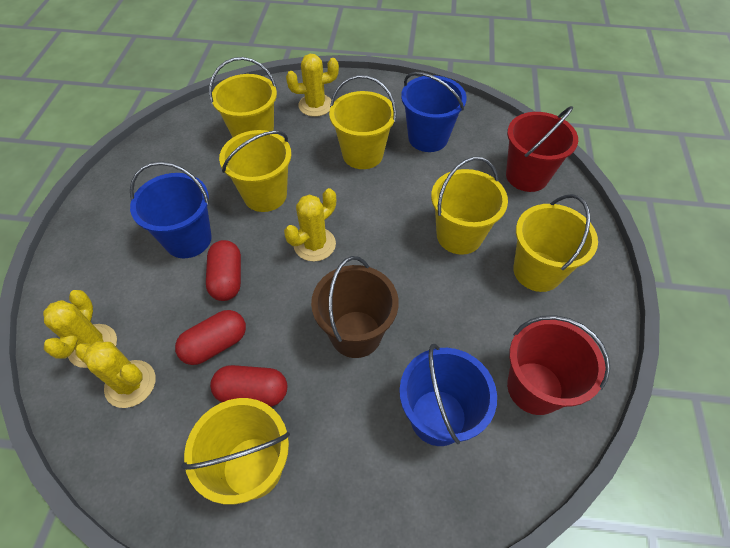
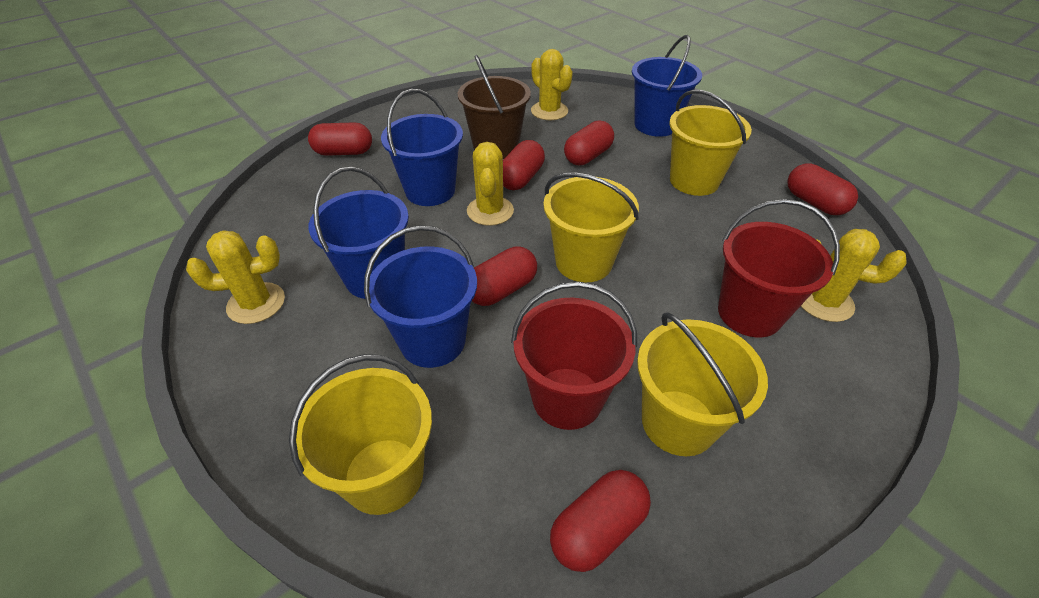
blue bucket: [130,161,212,258] [399,344,497,446] [401,72,467,152] = 3 -> [308,167,409,299] [364,225,477,368] [381,89,463,206] [632,35,702,137] = 4
red capsule: [175,310,246,365] [206,240,241,301] [210,365,287,407] = 3 -> [308,122,372,156] [472,246,537,306] [503,140,545,190] [550,470,651,572] [564,120,614,165] [787,163,858,215] = 6
yellow bucket: [181,398,290,505] [209,57,277,137] [219,130,291,212] [329,75,397,169] [431,157,508,255] [513,194,598,292] = 6 -> [289,354,432,515] [543,173,639,282] [637,313,768,456] [669,90,752,196] = 4

